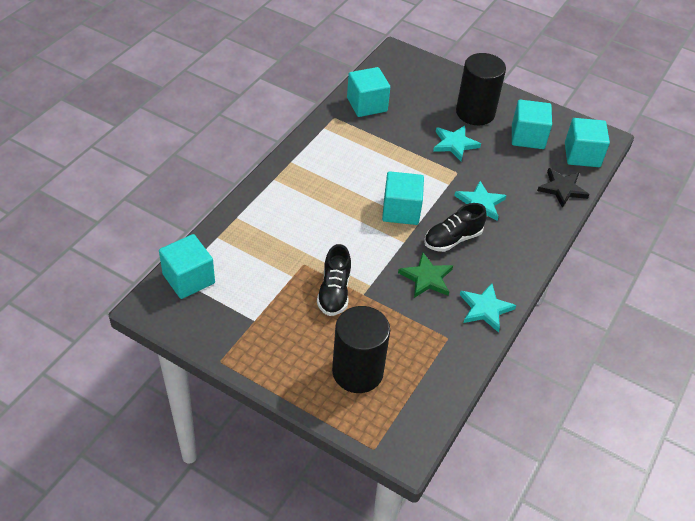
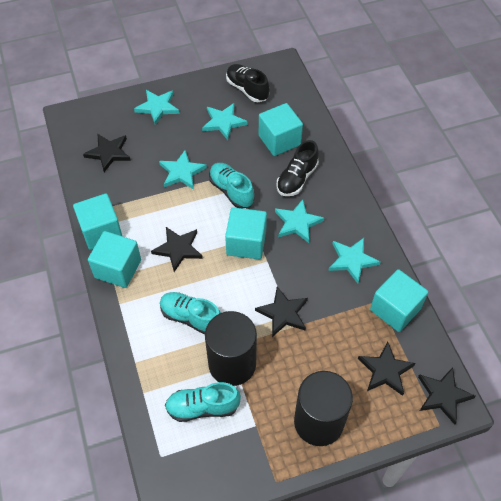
black star: [537,168,589,208] = 1 -> [83,134,131,172] [151,227,203,272] [255,287,308,337] [358,341,416,396] [418,367,476,425] = 5
green star: [398,252,453,298] = 1 -> none = 0
turquoise shoe: none = 0 -> [160,292,221,334] [165,382,241,422] [209,163,254,209] = 3
turquoise star: [433,125,481,161] [454,181,507,221] [460,283,516,332] = 3 -> [134,90,180,125] [159,150,207,190] [202,103,248,140] [275,199,324,243] [328,238,380,284] = 5

